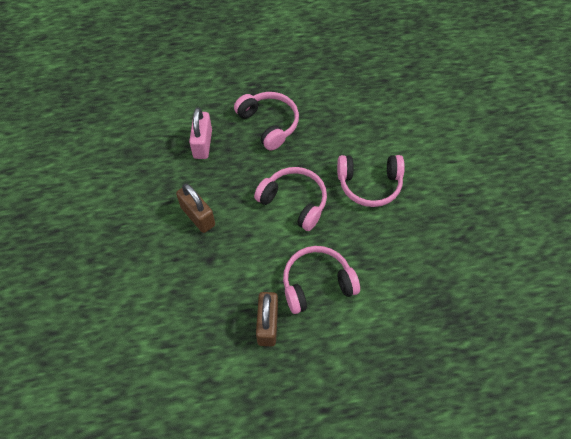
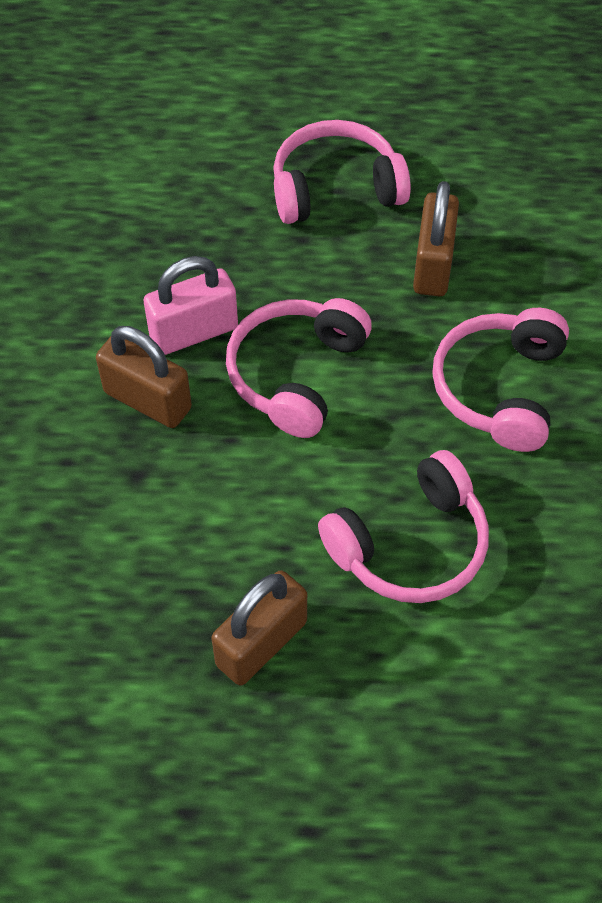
brown padlock: [176,184,215,233] [256,292,278,346] = 2 -> [96,326,192,428] [211,570,307,686] [413,181,459,297] = 3

